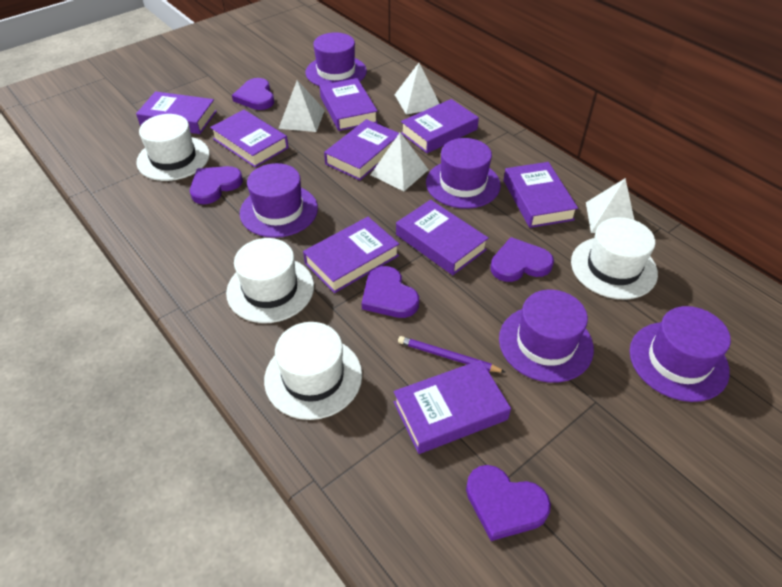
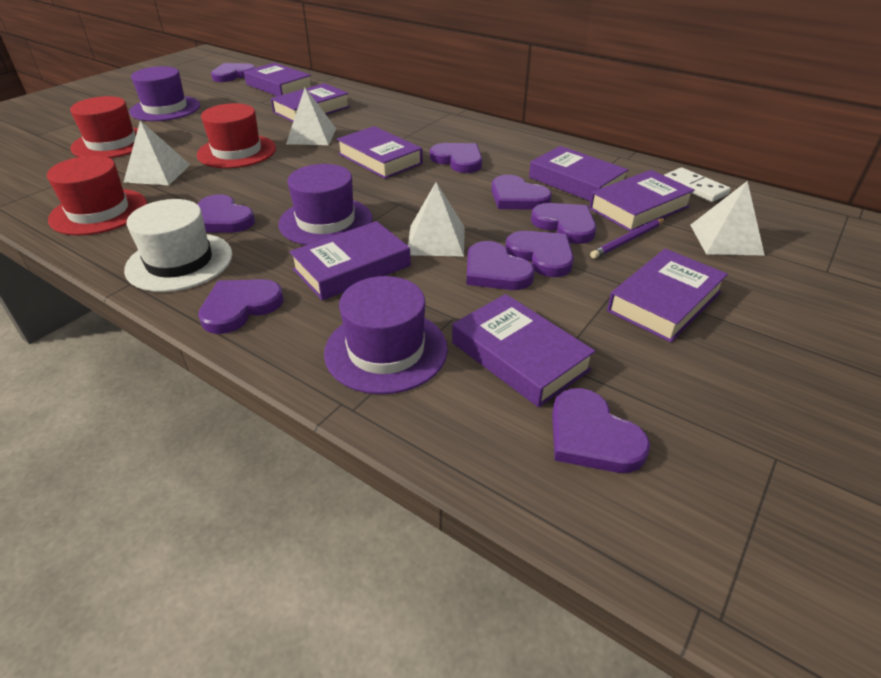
purple book: [136,91,217,134] [210,110,289,167] [303,217,399,293] [320,78,378,131] [324,119,399,180] [394,360,511,454] [396,200,488,275] [401,99,479,153] [503,162,578,228] = 9 -> [244,63,311,96] [271,83,350,122] [289,221,411,300] [337,126,423,179] [452,294,595,407] [529,146,629,201] [589,170,695,232] [607,249,728,342] = 8
purple hat: [240,163,318,238] [306,32,367,86] [426,138,501,209] [499,290,594,383] [630,306,731,402] = 5 -> [129,66,200,121] [278,164,373,245] [324,276,448,394] = 3
purple heart: [190,166,243,204] [232,78,274,110] [362,266,419,318] [466,465,551,541] [490,237,554,282] = 5 -> [197,194,255,233] [198,279,283,334] [211,63,256,82] [430,143,482,173] [466,241,535,290] [491,175,552,210] [505,231,574,277] [531,203,596,244] [552,388,650,473] = 9
red hat: none = 0 -> [47,156,147,236] [70,96,138,158] [197,103,276,168] = 3
white domino: none = 0 -> [664,167,731,202] = 1
white hat: [136,114,210,181] [226,238,314,323] [264,322,362,420] [571,217,658,299] = 4 -> [124,199,232,292] = 1

